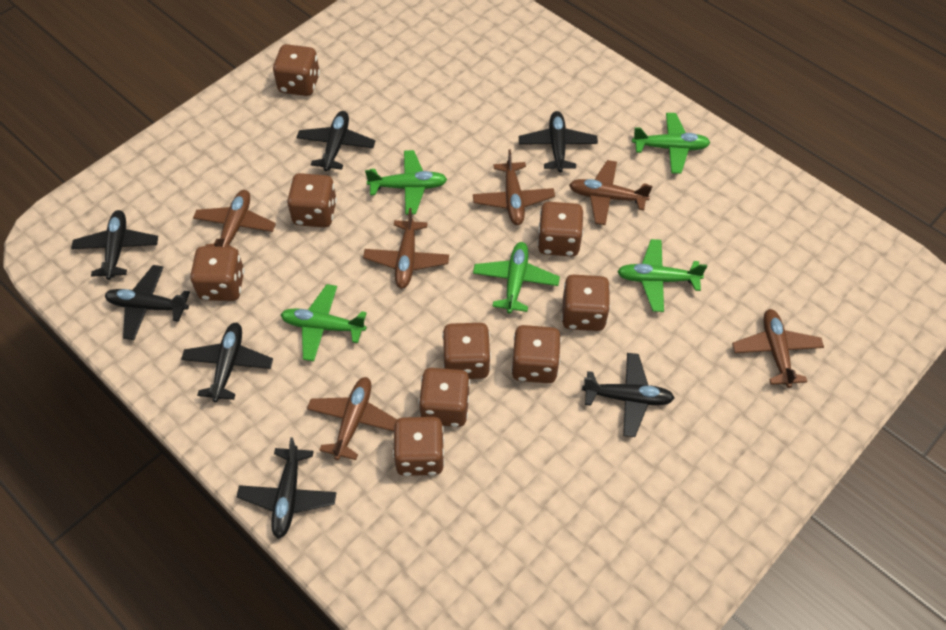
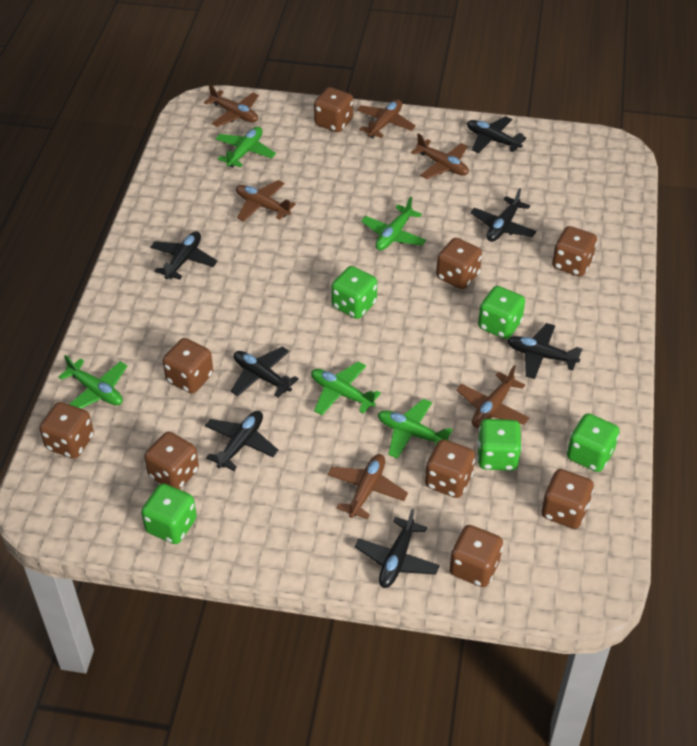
green dice: none = 0 -> [141,484,197,544] [331,266,377,319] [477,419,522,471] [478,286,525,339] [567,413,619,472] = 5

